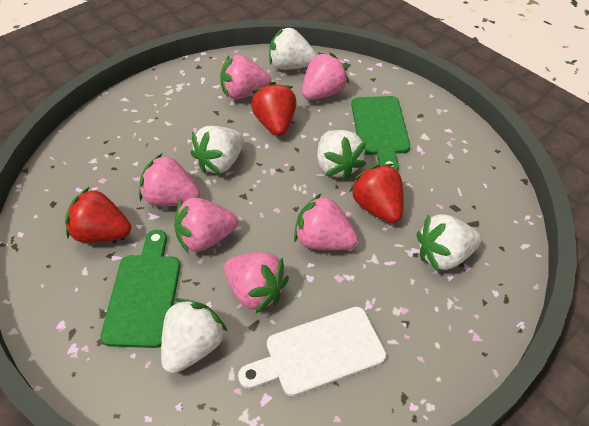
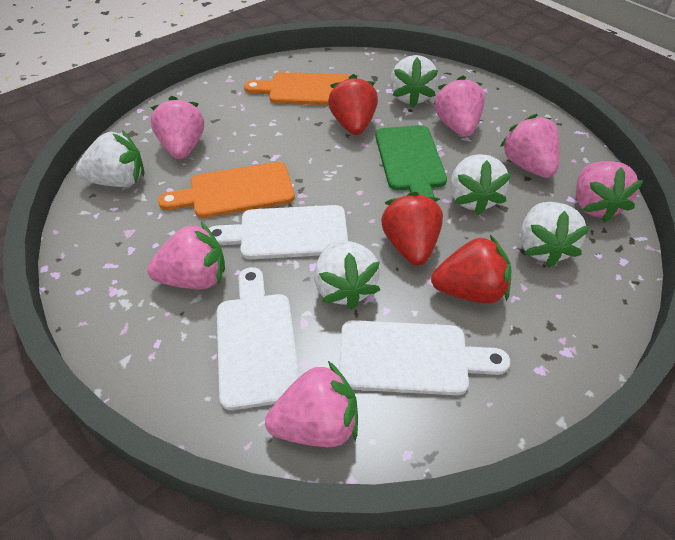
green cutting board: [100,230,180,348] [351,96,410,171] = 2 -> [376,125,447,197] = 1
orange cutting board: none = 0 -> [158,162,295,218] [244,72,351,105] = 2
white cutting board: [238,307,386,397] = 1 -> [209,205,348,259] [217,267,299,410] [339,320,510,395] = 3

